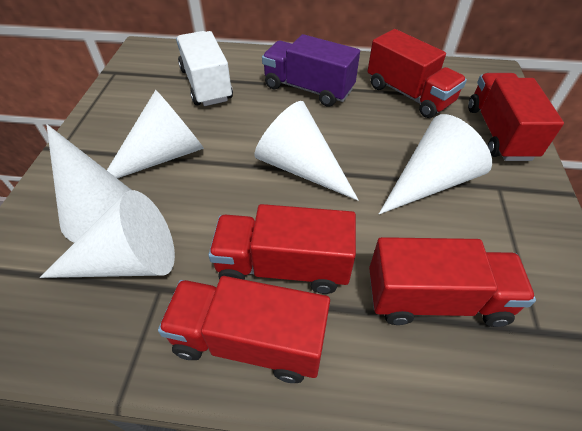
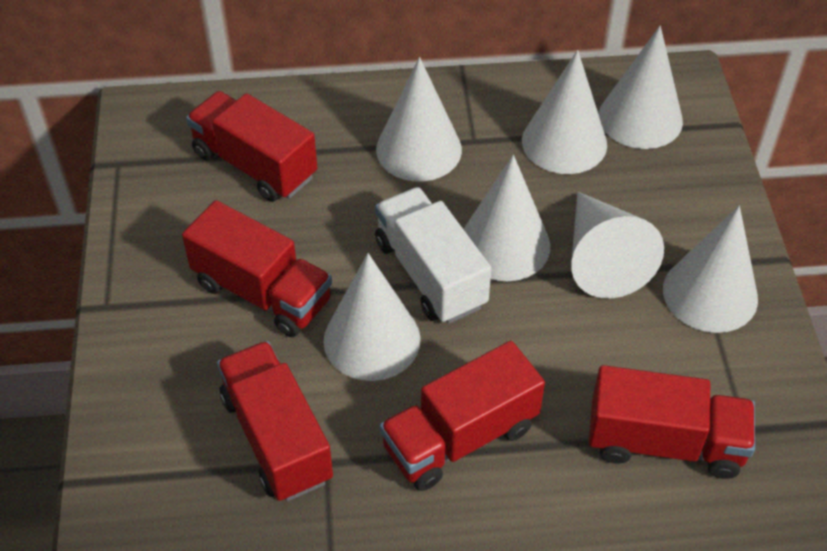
purple truck: [262,34,360,107] = 1 -> none = 0
white cone: [40,190,175,278] [47,124,131,243] [107,90,204,178] [254,101,359,201] [379,114,492,214] = 5 -> [323,253,421,381] [376,57,462,181] [464,155,550,281] [522,50,607,174] [571,192,664,298] [599,26,683,149] [663,205,758,333] = 7

